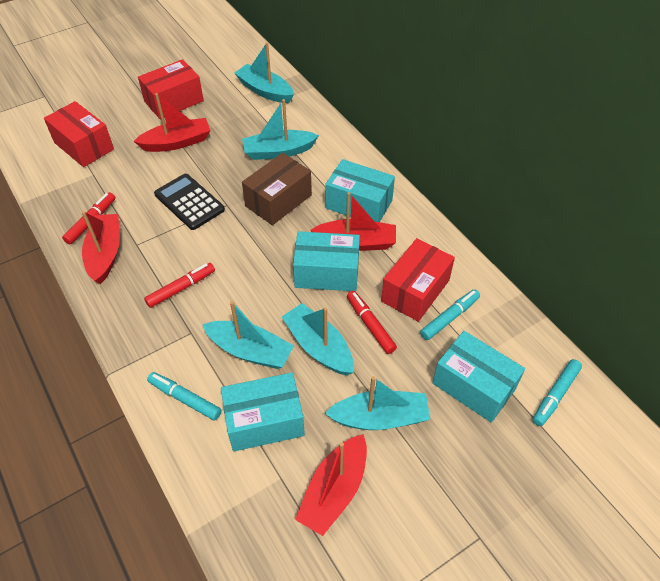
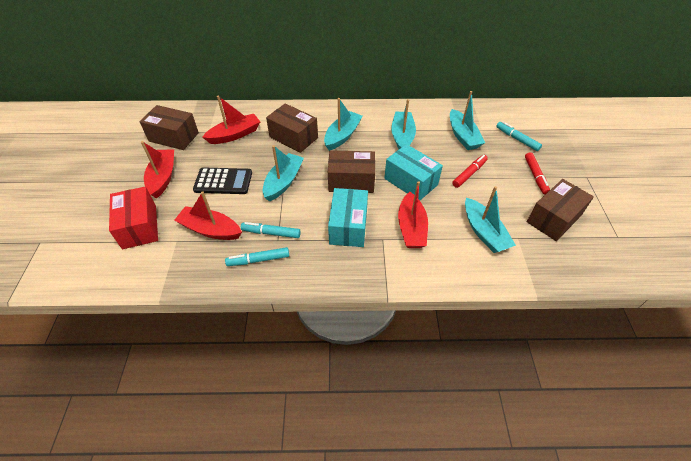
brown box: [242,153,312,225] = 1 -> [140,105,199,150] [266,103,318,153] [328,150,375,193] [527,179,594,241] = 4
red box: [44,101,114,167] [138,59,204,119] [381,238,455,322] = 3 -> [109,186,158,249] = 1
red marker: [62,192,115,244] [144,263,215,308] [347,291,397,354] = 3 -> [452,155,488,188] [525,152,550,195] = 2
turquoise box: [221,372,305,451] [293,231,360,291] [325,159,395,222] [432,331,525,423] = 4 -> [328,188,368,247] [384,144,443,200] = 2

